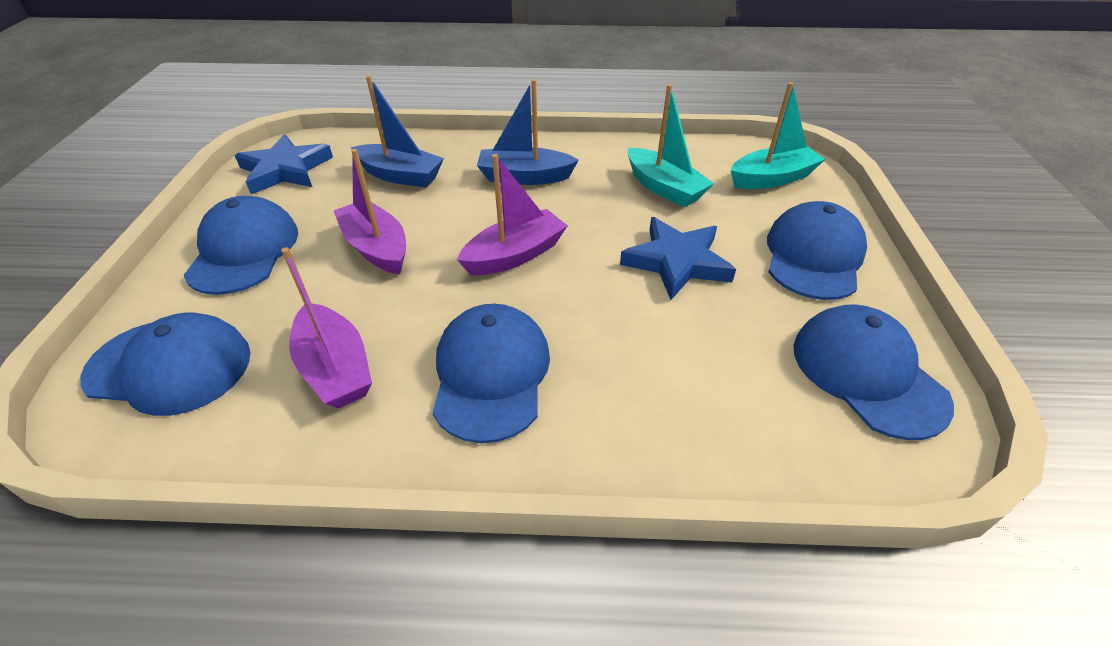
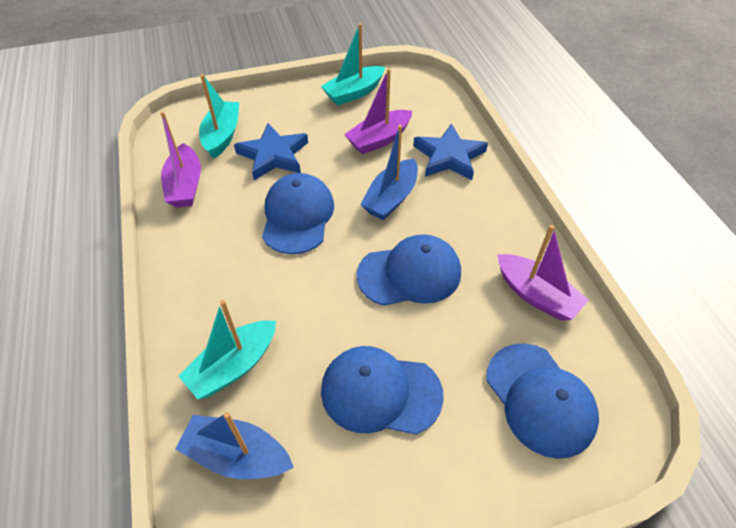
blue cap: [80,313,251,416] [184,196,298,295] [432,304,550,443] [767,201,867,300] [793,304,954,440] = 5 -> [262,173,334,254] [321,346,444,435] [357,234,461,306] [486,343,599,459] = 4
turquoise boat: [628,84,714,207] [731,82,825,189] = 2 -> [178,300,276,399] [199,74,239,159] [321,23,385,106] = 3

